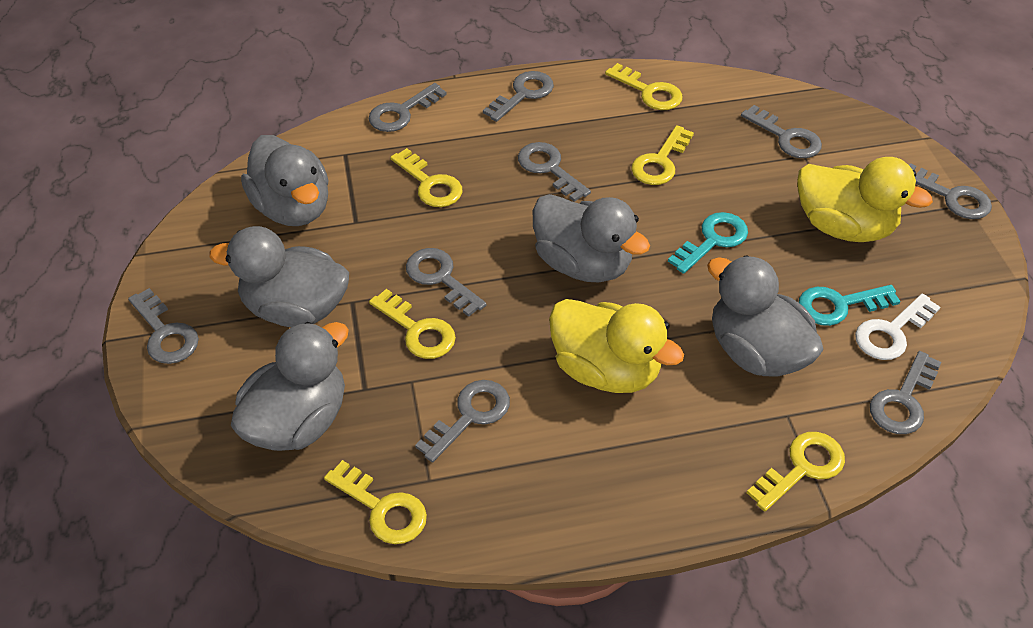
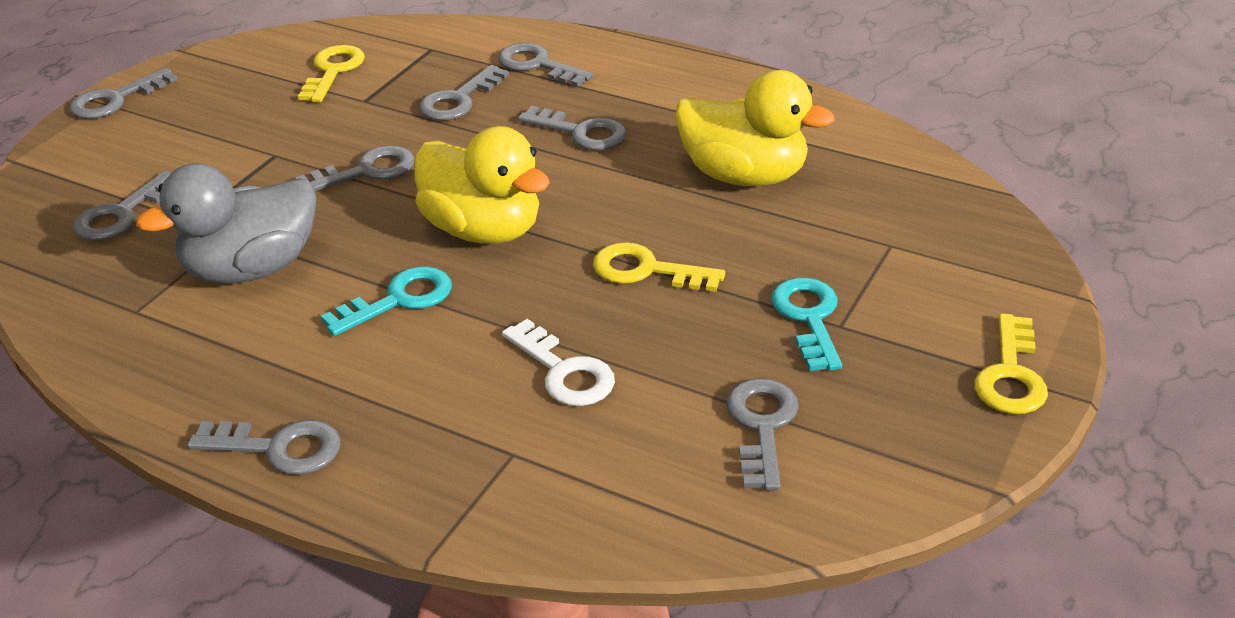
grey duck: [209,226,349,327] [231,322,349,451] [241,135,329,226] [533,194,650,282] [707,255,824,377] = 5 -> [136,163,316,284] = 1
grey key: [128,288,199,364] [369,83,447,132] [406,248,486,317] [415,380,510,462] [483,71,554,122] [518,142,591,202] [741,105,822,158] [870,351,942,434] [909,163,992,219] = 9 -> [70,68,178,119] [73,171,172,241] [187,420,341,475] [295,145,415,191] [419,65,509,120] [498,43,593,87] [518,106,627,150] [726,378,799,491] = 8
yellow key: [324,460,427,544] [369,289,456,359] [390,148,463,207] [605,63,682,110] [631,125,694,185] [747,432,845,512] = 6 -> [298,45,365,102] [593,242,725,292] [974,313,1048,414] = 3

